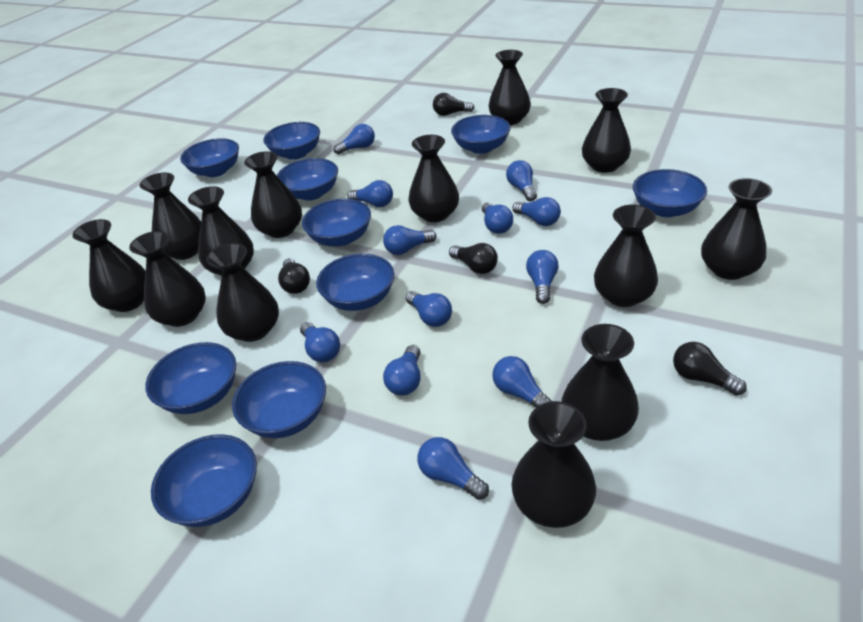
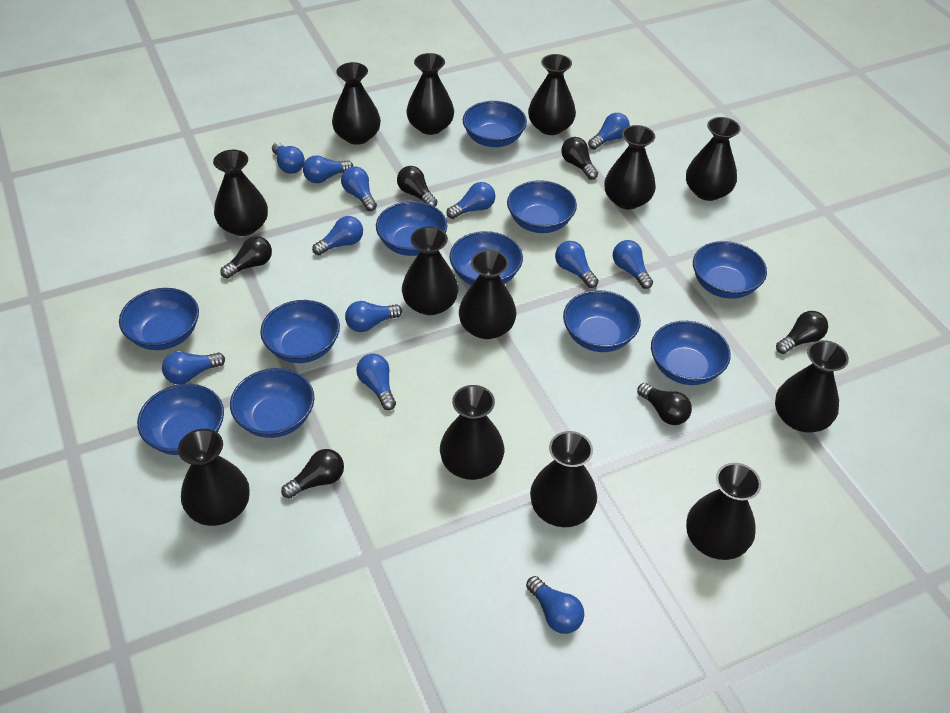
black light bulb: [278,258,310,294] [433,93,475,116] [449,243,498,274] [673,342,747,396] = 4 -> [220,236,272,278] [281,449,344,499] [397,166,438,207] [561,137,598,180] [637,383,692,425] [776,311,828,354] = 6
blue bowl: [145,342,236,414] [151,434,257,527] [180,138,239,177] [232,361,326,438] [263,122,320,160] [277,158,338,201] [302,199,371,247] [316,254,394,311] [451,115,510,154] [633,169,707,217] = 10 -> [119,288,199,350] [137,384,224,455] [230,368,315,438] [260,300,340,363] [376,201,447,256] [450,231,523,285] [463,101,527,147] [507,180,577,233] [563,290,641,352] [651,321,731,385] [693,241,767,299] = 11

